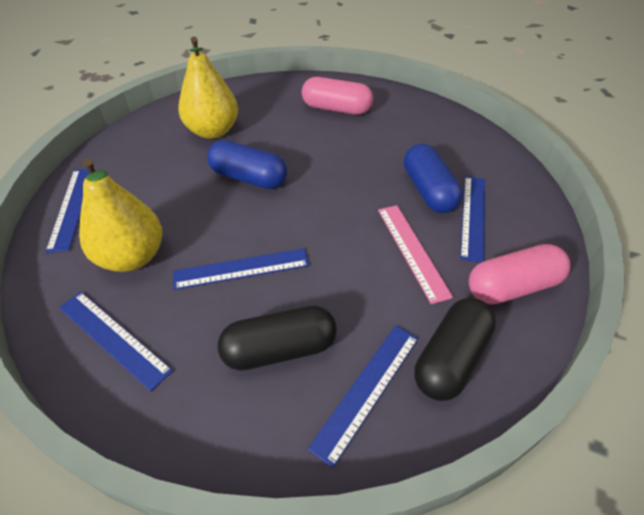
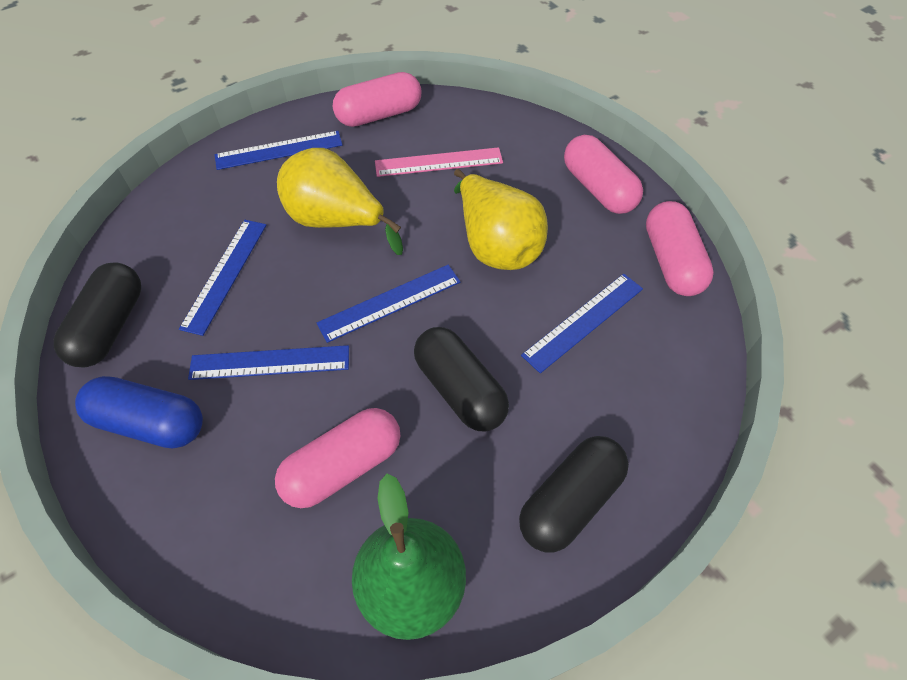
black capsule: [218,305,337,371] [414,298,496,401] = 2 -> [53,262,141,368] [414,327,509,432] [519,436,629,552] = 3
blue capsule: [207,140,287,189] [404,144,463,213] = 2 -> [75,376,203,448] = 1
green pear: none = 0 -> [352,474,466,640] = 1
pink capsule: [302,77,373,115] [469,244,571,304] = 2 -> [275,408,400,508] [333,72,422,127] [564,135,643,214] [646,201,714,296] = 4

